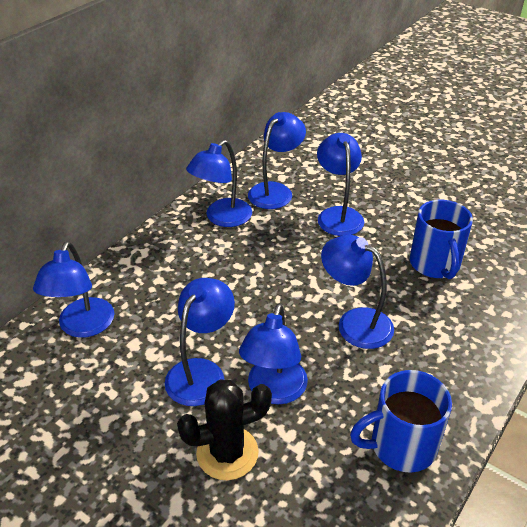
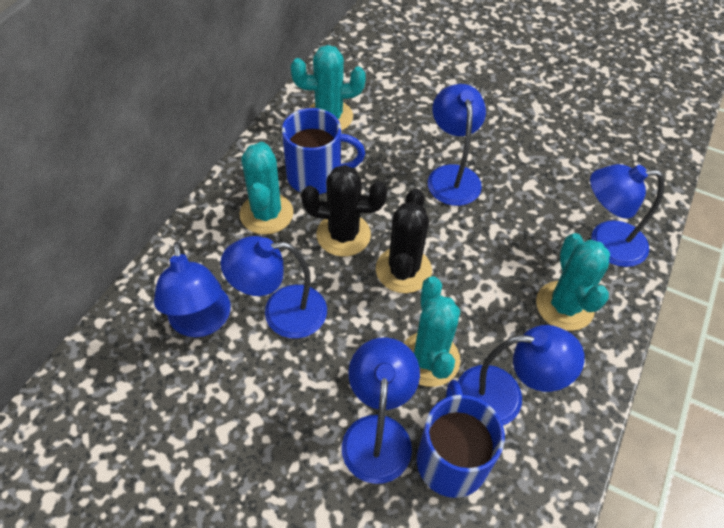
black cactus: [177,379,272,480] = 1 -> [301,165,387,257] [376,188,432,293] = 2
blue lamp: [33,241,115,338] [165,278,235,406] [186,140,252,227] [239,304,308,404] [248,112,306,209] [317,133,364,236] [321,235,394,349] = 7 -> [154,242,231,337] [220,236,327,339] [342,338,420,484] [428,84,486,206] [458,325,585,425] [590,164,664,267] = 6
turquoise cactus: none = 0 -> [240,142,293,235] [291,45,366,131] [404,276,460,387] [536,233,610,331] = 4

